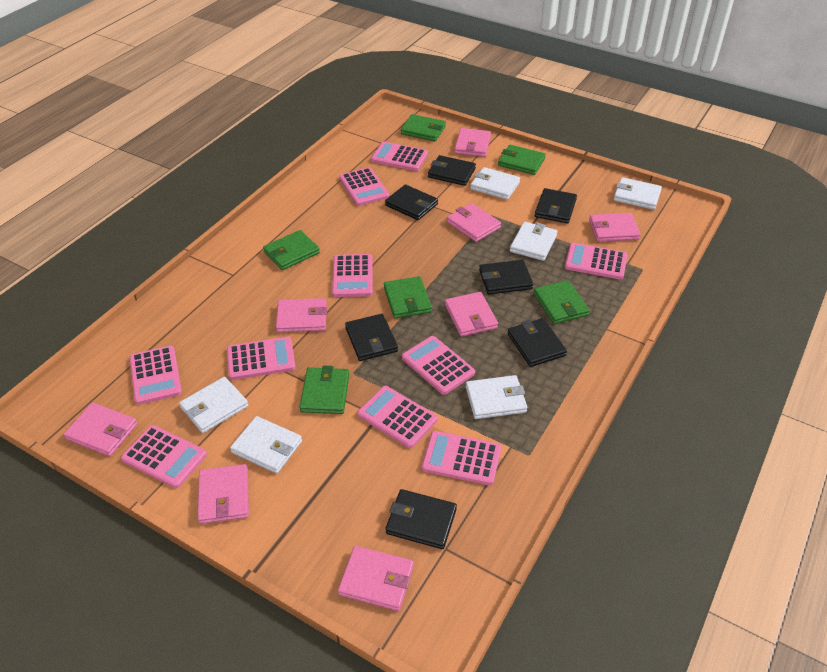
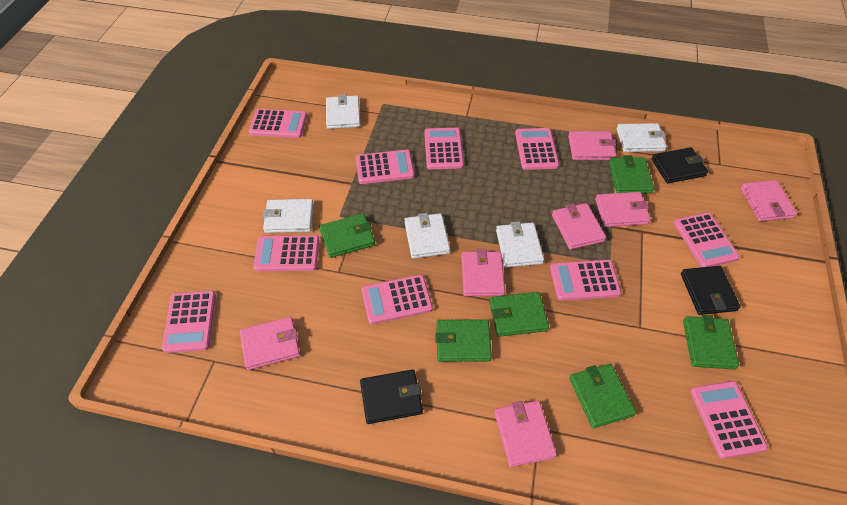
black wallet: [345,314,398,361] [385,184,438,220] [385,489,457,549] [428,155,476,186] [479,260,533,295] [508,318,567,367] [535,188,577,224] = 7 -> [360,369,423,424] [651,147,708,183] [681,266,741,315] = 3
pink wallet: [64,403,138,456] [198,464,249,524] [276,298,327,333] [338,546,414,611] [445,292,498,337] [447,203,501,242] [455,128,491,157] [589,213,641,242] = 8 -> [240,317,300,370] [461,249,505,296] [494,401,557,467] [552,203,606,250] [568,131,616,160] [595,192,651,227] [740,180,797,221] = 7
white wallet: [179,377,248,433] [230,416,302,473] [466,375,527,419] [470,167,520,200] [510,222,558,261] [614,177,662,210] = 6 -> [263,199,314,233] [326,94,360,129] [404,213,450,259] [496,221,544,267] [617,123,667,152] = 5

